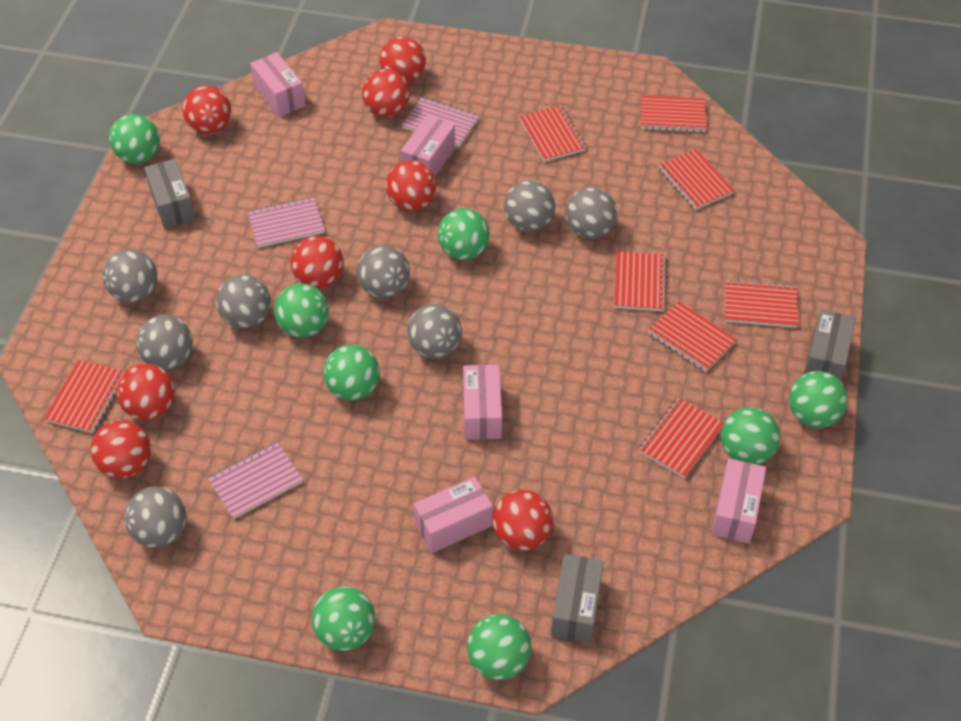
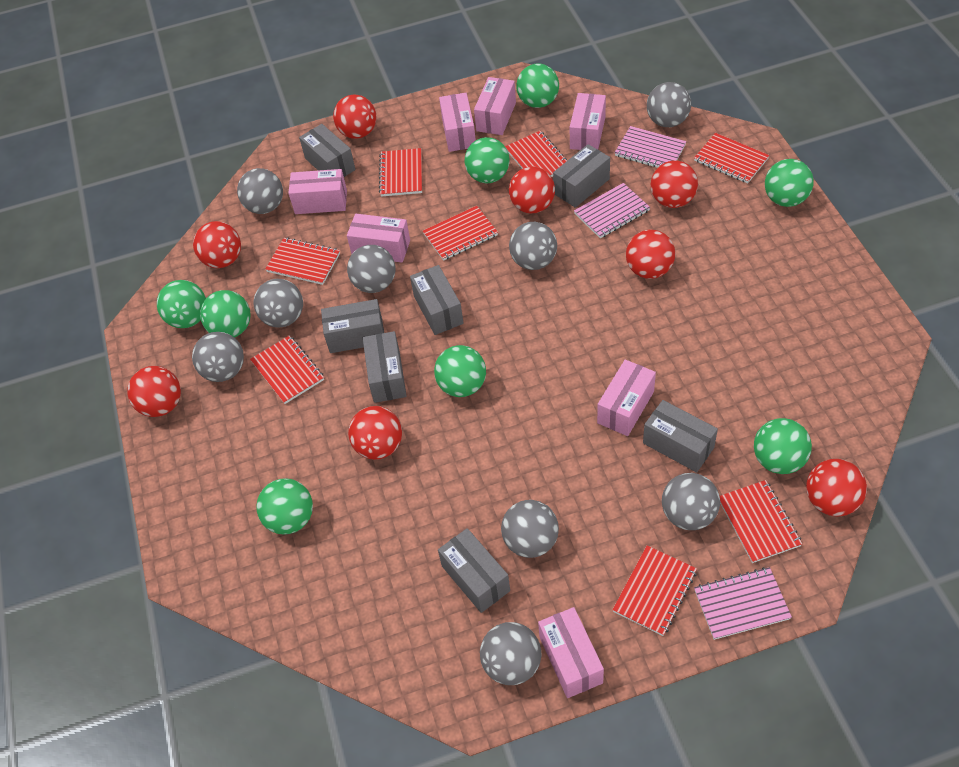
grey ball: [103,249,158,302] [124,487,186,548] [136,315,193,370] [216,275,271,328] [357,245,410,298] [407,304,462,359] [504,180,555,232] [566,187,617,239] = 8 -> [192,332,244,382] [237,168,283,214] [254,279,303,328] [347,245,395,293] [480,622,541,685] [501,500,559,558] [509,222,557,270] [647,82,691,127] [662,473,720,530] = 9
grey box: [144,159,196,229] [551,554,604,643] [804,309,856,381] = 3 -> [299,124,355,177] [321,299,384,353] [363,331,407,403] [410,265,464,335] [438,528,510,613] [553,144,610,208] [643,400,718,473] = 7
pink box: [250,52,306,117] [401,115,455,176] [414,477,493,553] [463,365,502,440] [711,458,766,544] = 5 -> [288,169,347,214] [347,214,410,263] [439,93,476,152] [474,77,516,135] [538,607,604,698] [570,93,606,150] [597,360,656,436] = 7

